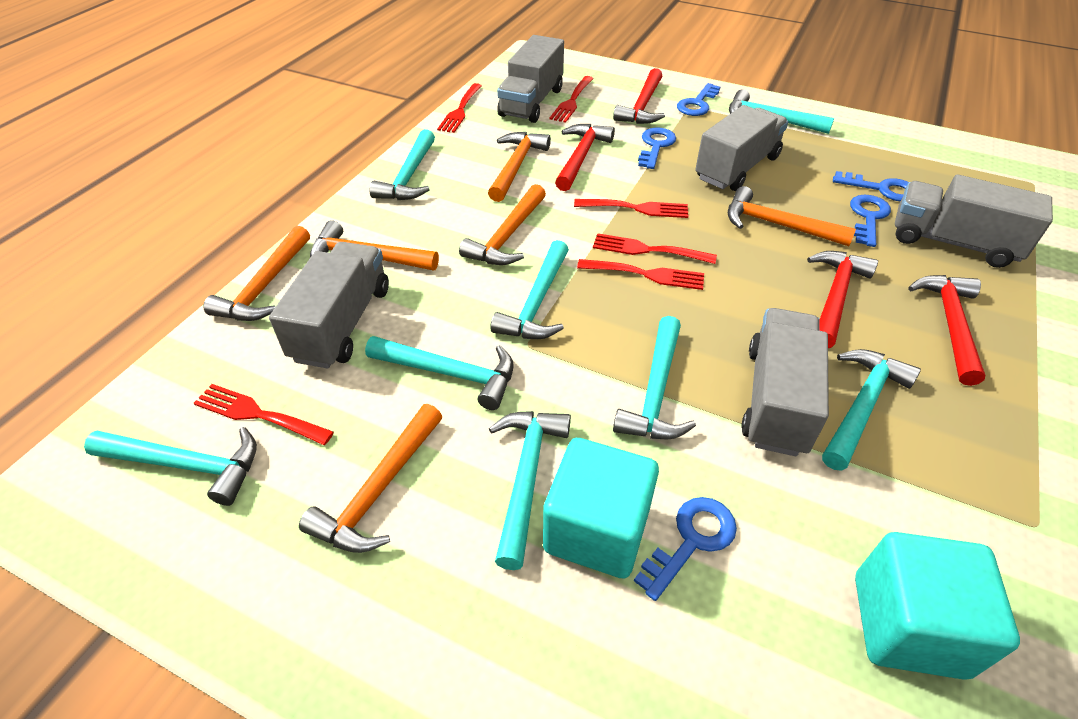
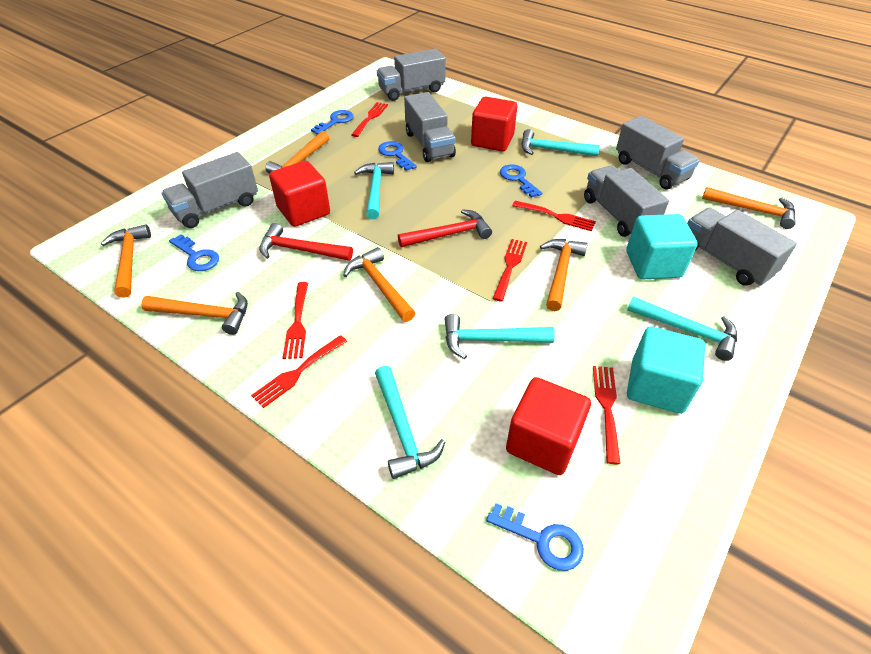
grey truck: [269,242,389,368] [497,35,564,123] [695,105,788,191] [741,308,829,456] [895,174,1053,268] = 5 -> [161,152,258,228] [377,49,446,101] [404,92,456,162] [584,165,669,237] [616,116,700,190] [687,207,797,286] = 6
red cube: none = 0 -> [269,161,330,227] [471,97,517,152] [506,377,591,475] = 3
red hammer: [555,124,615,191] [613,68,665,124] [807,251,878,348] [908,275,985,386] = 4 -> [259,223,353,261] [398,209,492,247] = 2
turquoise hammer: [84,427,257,506] [365,336,514,410] [370,129,435,200] [489,411,571,570] [490,240,569,339] [613,316,696,439] [729,89,834,134] [822,349,921,471] = 8 -> [354,162,394,219] [375,366,445,479] [444,314,555,359] [521,129,600,157] [627,297,737,361] = 5

